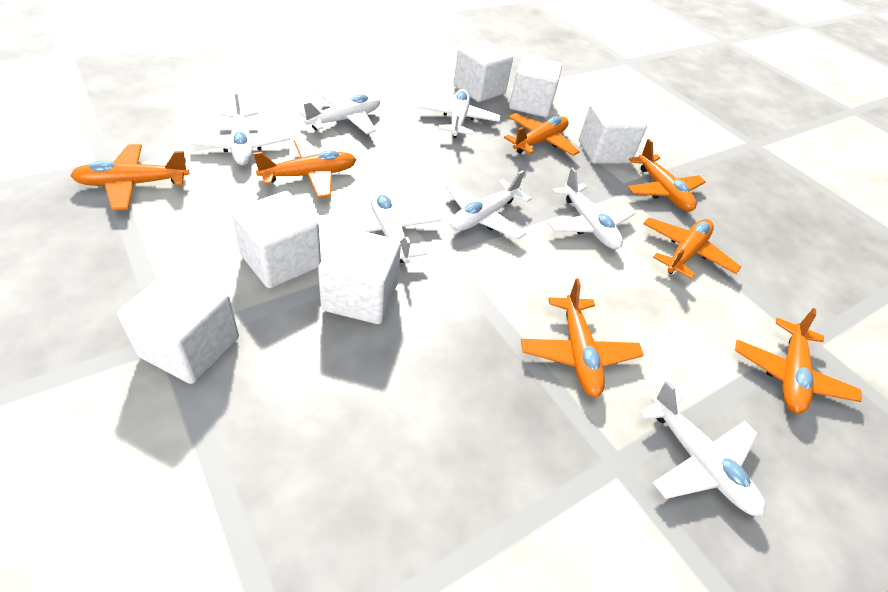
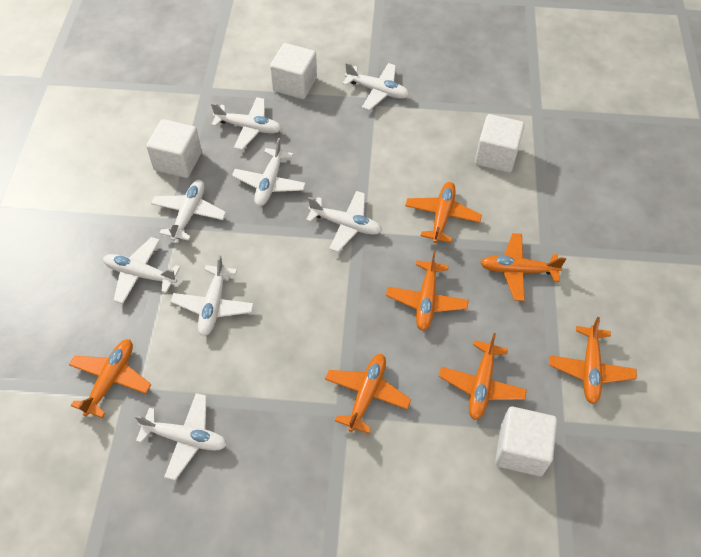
white cube: [117,268,239,384] [232,191,321,288] [318,227,401,324] [453,41,513,102] [509,55,562,117] [579,102,647,164] = 6 -> [146,119,202,178] [270,43,317,99] [475,114,525,173] [495,407,557,476] = 4
white plane: [190,91,291,166] [299,90,380,134] [335,189,441,264] [418,89,500,138] [445,170,532,239] [548,168,636,249] [639,381,766,516] = 7 -> [103,237,181,304] [135,393,227,481] [151,180,226,241] [171,255,254,336] [211,97,282,150] [232,138,306,206] [306,191,382,252] [343,62,409,110] = 8

